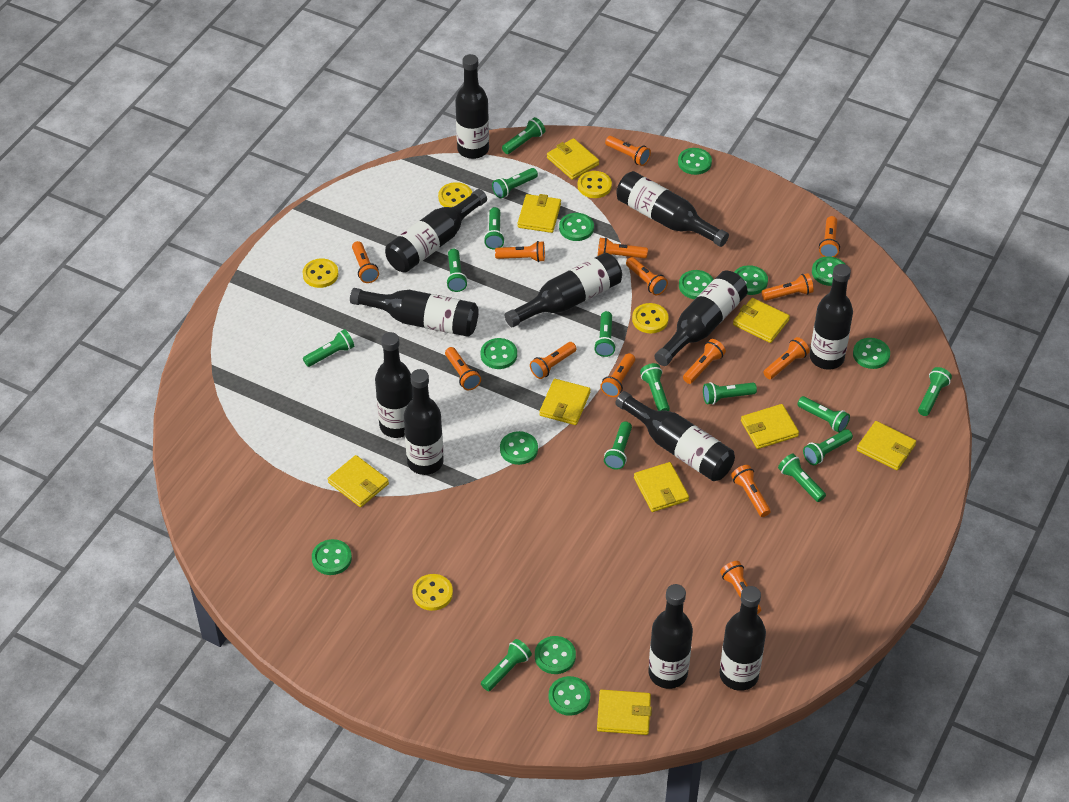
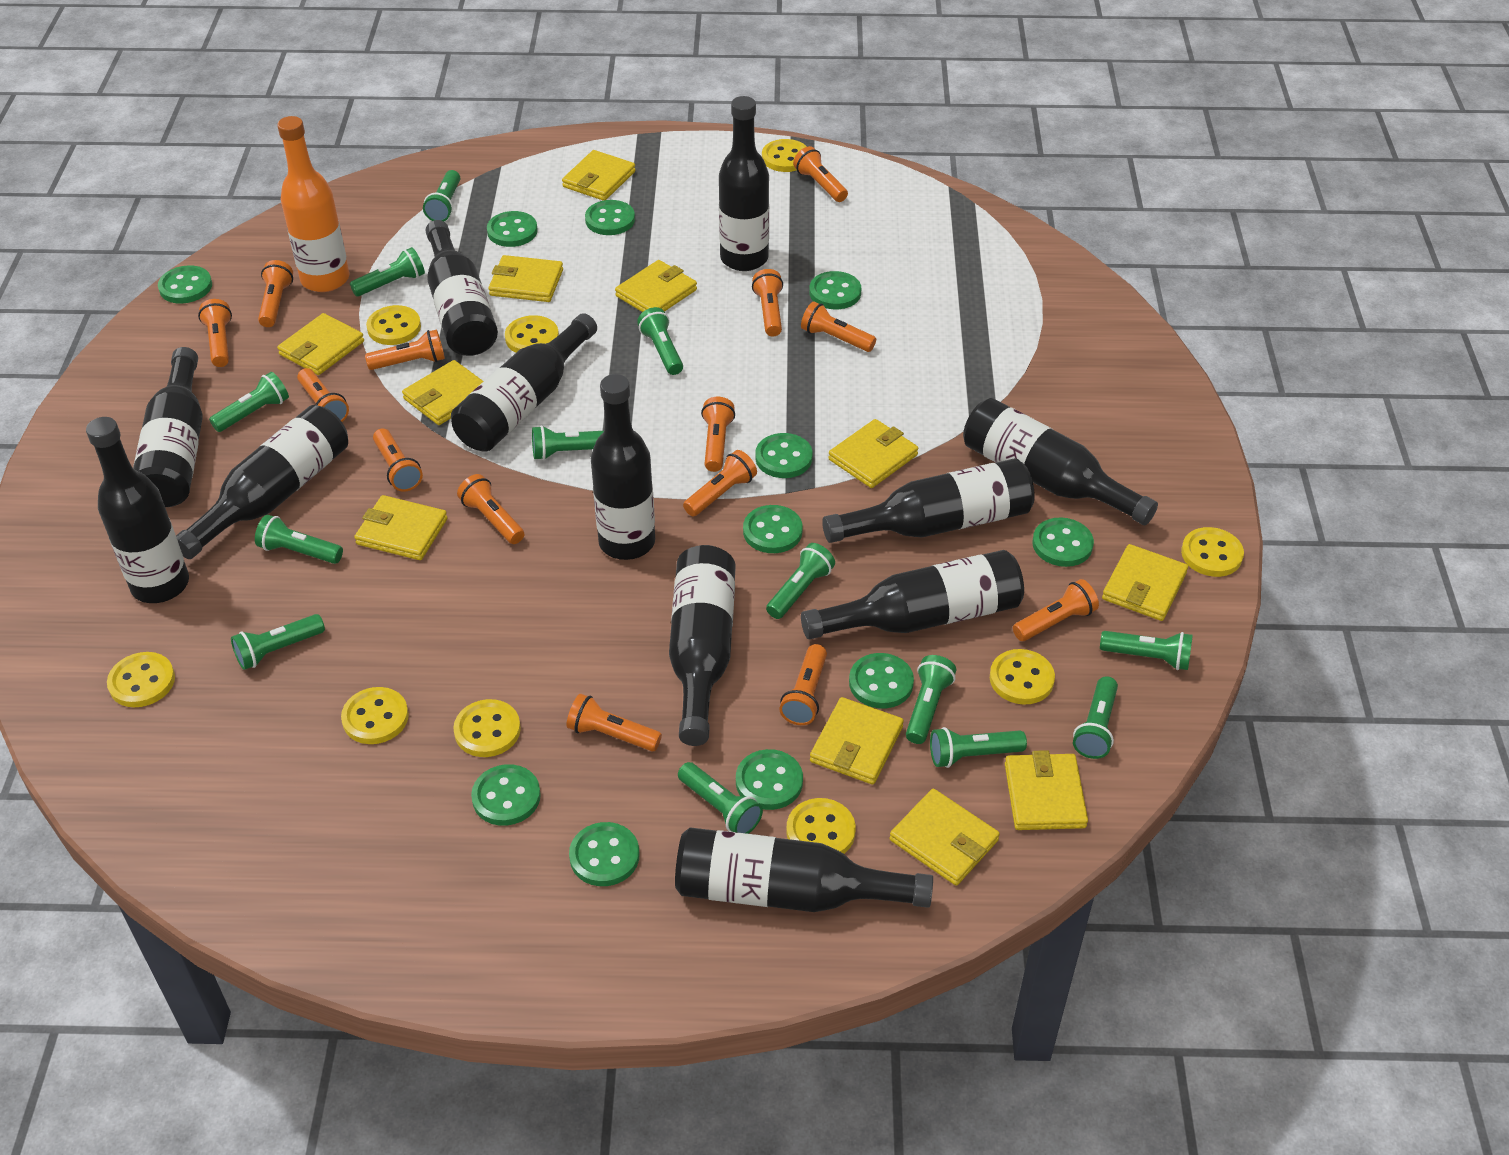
green flashlight: [303,329,354,367] [446,249,468,292] [481,639,532,691] [484,207,505,250] [492,168,538,198] [502,117,545,154] [594,311,616,357] [604,421,632,470] [640,363,670,411] [703,382,757,405] [778,454,826,502] [798,396,850,433] [803,429,853,465] [918,367,952,416] = 14 -> [209,372,289,432] [231,614,325,670] [255,515,343,564] [350,247,425,296] [423,170,460,221] [532,425,604,460] [637,307,683,375] [678,762,763,834] [766,543,835,619] [906,655,956,744] [930,727,1027,768] [1073,676,1118,759] [1100,631,1193,670] = 13
orange bottle: none = 0 -> [277,116,349,292] = 1
yellow button: [303,258,339,288] [412,574,453,611] [438,182,472,207] [578,171,612,198] [632,303,669,333] = 5 -> [107,652,175,707] [341,687,409,744] [366,305,421,345] [453,699,521,757] [505,315,559,353] [762,139,807,172] [786,798,856,854] [990,649,1055,705] [1181,527,1244,577] = 9
yellow wallet: [328,455,389,507] [518,194,561,233] [539,379,590,425] [547,138,599,180] [597,690,652,735] [634,462,689,512] [733,298,790,343] [741,404,799,449] [857,421,916,470] = 9 -> [277,313,364,375] [354,495,448,560] [402,360,483,425] [488,255,563,302] [562,150,636,201] [615,260,697,312] [810,697,904,784] [828,419,918,488] [890,789,1000,886] [1005,750,1088,830] [1102,544,1188,621] = 11

